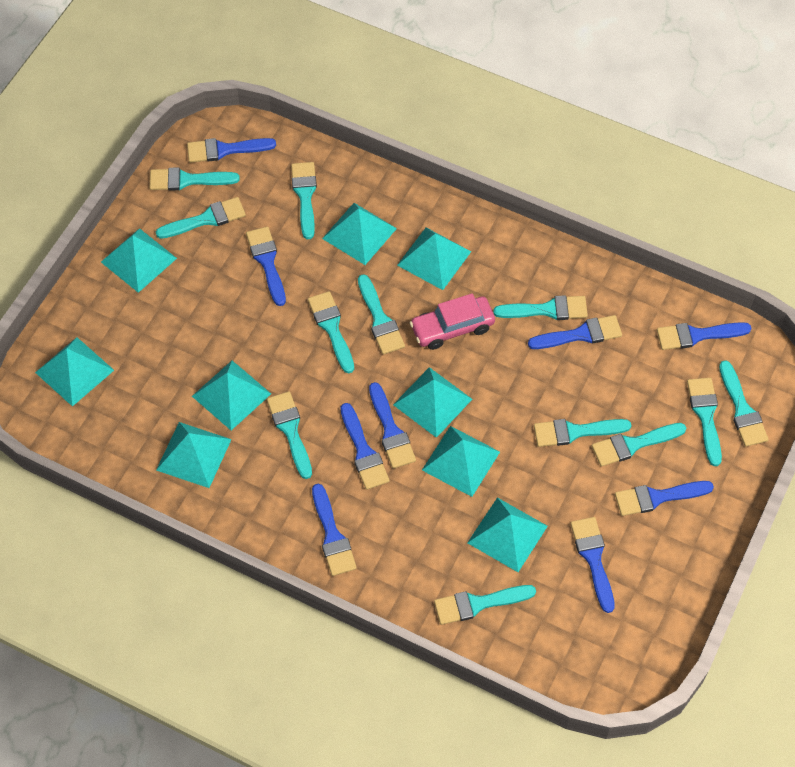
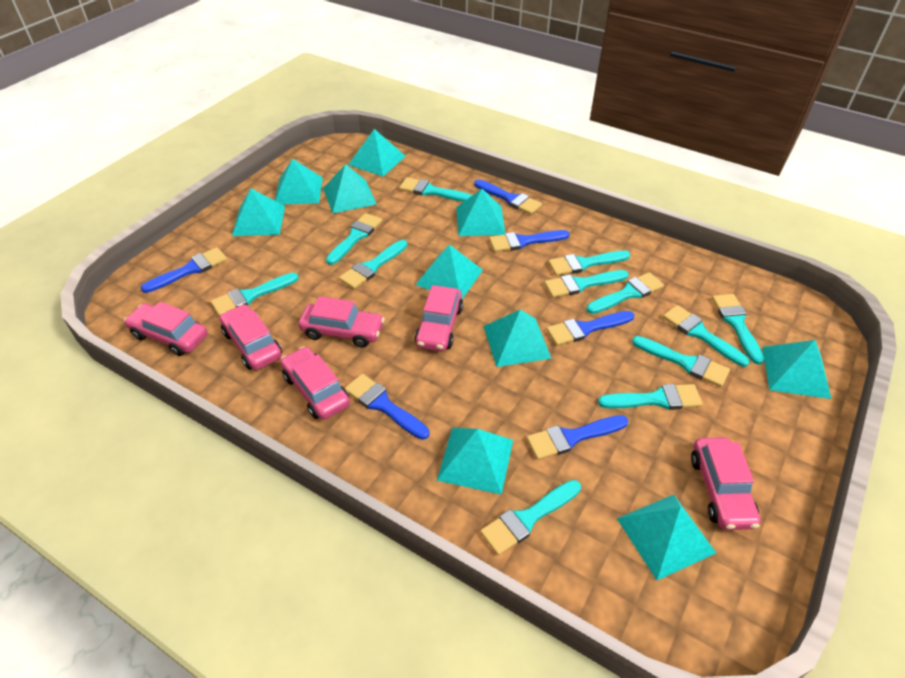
blue brush: [187,138,276,163] [246,227,286,306] [312,484,357,576] [340,403,389,490] [369,382,416,469] [528,315,622,349] [570,517,615,613] [615,481,714,516] [657,322,752,350] = 9 -> [141,247,227,293] [345,374,429,440] [474,179,542,215] [489,230,570,252] [526,415,628,460] [546,311,634,346] = 6
pink car: [410,294,495,350] = 1 -> [124,302,208,356] [220,304,282,370] [281,346,350,420] [298,296,385,348] [415,285,463,351] [691,437,761,530] = 6
turquoise pyramid: [35,337,114,407] [101,228,177,293] [156,422,232,488] [192,361,271,430] [322,203,397,265] [393,367,472,438] [397,228,471,290] [422,426,500,497] [468,498,548,572] = 9 -> [232,189,285,236] [275,159,323,204] [323,164,377,213] [348,129,406,177] [415,245,483,299] [437,428,513,495] [456,189,505,236] [483,309,552,367] [617,495,716,580] [762,340,831,399] = 10

